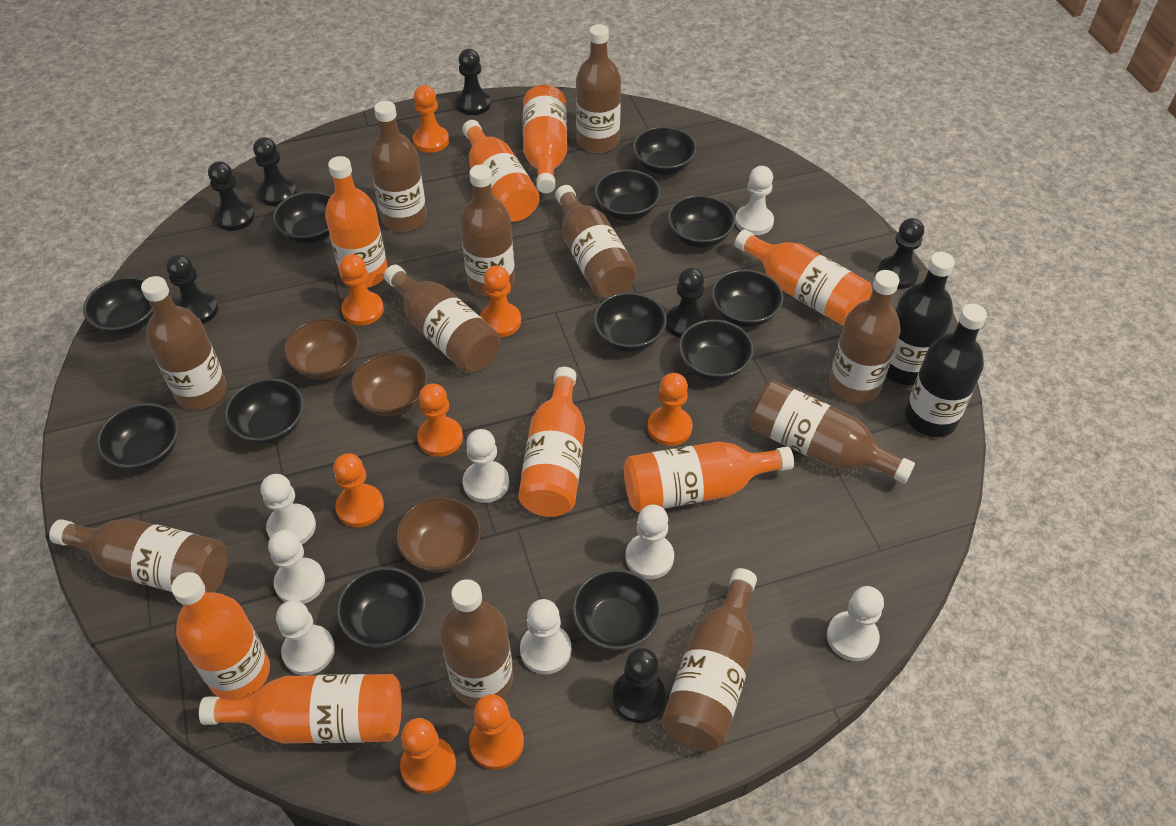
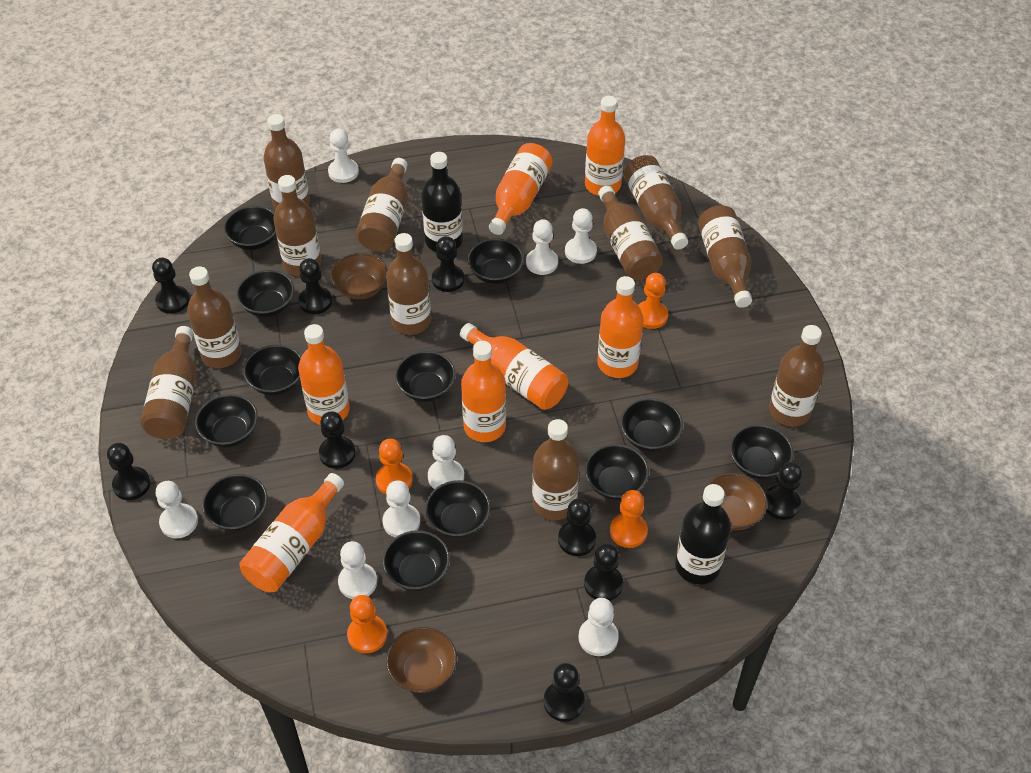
black pawn: [166,254,218,324] [208,161,255,231] [253,137,297,206] [456,49,491,115] [613,647,666,723] [666,267,708,338] [878,218,924,289] = 7 -> [107,443,150,500] [152,258,190,314] [299,258,332,314] [319,411,356,469] [432,236,464,292] [544,663,585,722] [558,498,596,556] [584,543,623,601] [765,462,802,520] = 9
orange bottle: [171,572,270,698] [199,674,402,744] [325,156,388,288] [462,120,540,222] [518,367,585,517] [523,85,567,193] [624,441,794,513] [735,229,872,326] = 8 -> [240,473,344,592] [298,324,350,425] [460,323,568,410] [461,341,506,442] [489,143,553,235] [585,96,625,196] [598,276,644,378] = 7
orange pawn: [333,453,384,528] [340,254,384,326] [400,718,456,794] [413,85,449,153] [417,383,463,457] [469,694,524,770] [480,266,521,337] [648,373,692,446] = 8 -> [347,595,387,653] [376,439,413,495] [610,490,648,548] [638,273,668,329] = 4

